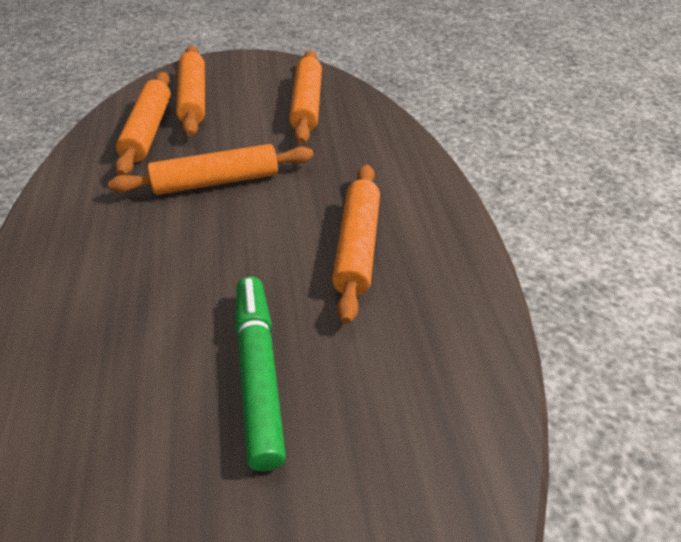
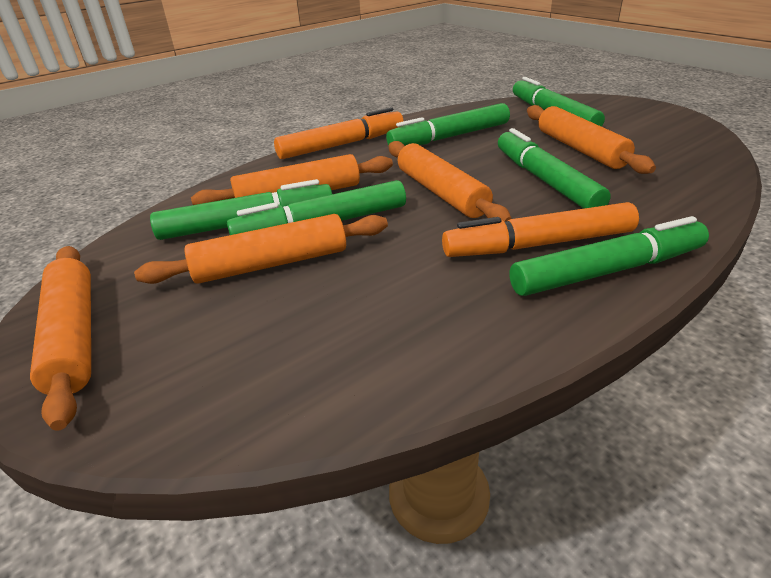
green marker: [235,276,286,471] = 1 -> [150,179,332,240] [227,180,406,235] [386,103,510,146] [498,128,611,209] [509,216,709,296] [513,77,605,127] = 6
orange marker: none = 0 -> [274,107,403,159] [442,202,639,257] = 2

